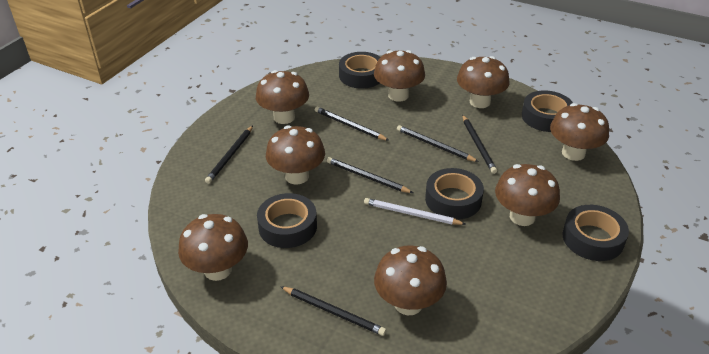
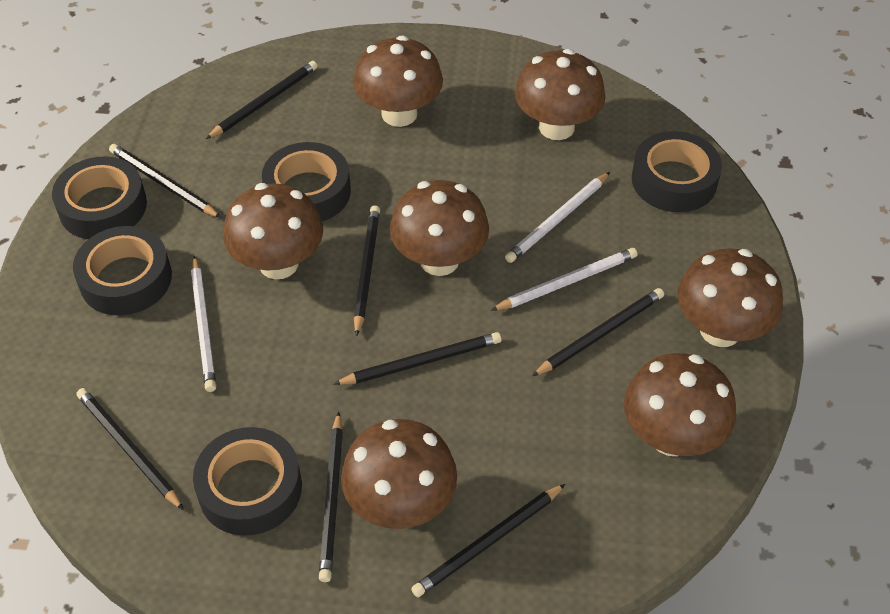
black pencil: [205,126,253,184] [280,286,386,336] [315,107,389,141] [327,157,413,193] [397,125,479,162] [463,115,497,174] = 6 -> [77,388,184,510] [109,144,221,218] [206,61,318,139] [319,412,343,582] [334,332,502,385] [354,205,380,336] [411,484,565,597] [532,288,664,376] = 8
brown mushroom: [178,214,248,281] [256,70,309,124] [266,125,325,185] [374,50,425,102] [374,246,447,315] [457,56,509,108] [495,164,560,226] [550,103,609,161] = 8 -> [223,183,323,279] [341,419,457,529] [353,36,443,127] [390,180,489,276] [515,49,606,140] [624,353,736,456] [678,248,783,347] = 7
white pencil: [364,198,466,225] = 1 -> [191,256,216,392] [491,248,638,311] [505,172,610,263] = 3

